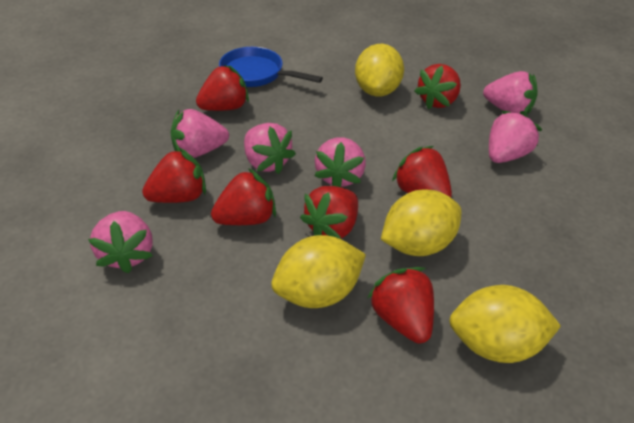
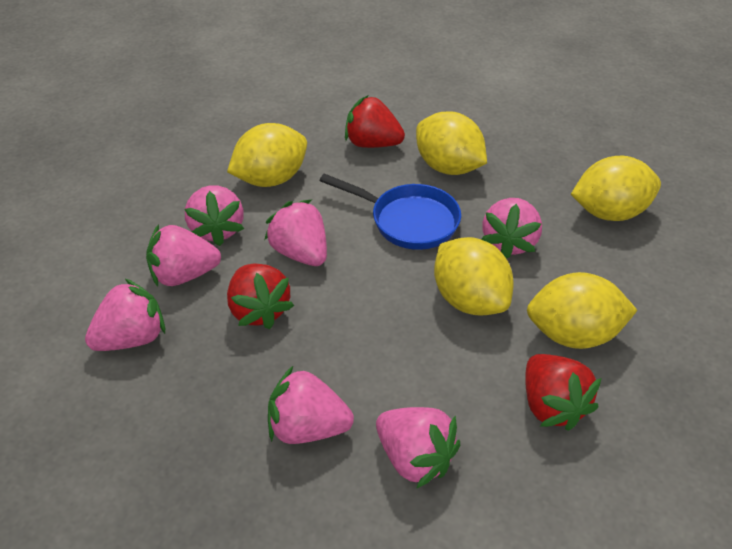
pink strawberry: [88,211,153,273] [171,109,229,158] [244,123,296,174] [314,137,366,187] [483,71,538,114] [489,111,542,163] = 6 -> [85,278,165,351] [146,224,221,287] [184,185,244,246] [265,200,327,266] [268,366,354,444] [376,407,460,489] [481,198,542,259] = 7
red strawberry: [142,148,206,203] [196,65,249,111] [211,168,276,225] [300,186,358,239] [368,267,434,344] [392,146,452,197] [414,64,461,109] = 7 -> [227,264,294,329] [345,96,405,148] [525,354,601,431] = 3
yellow lemon: [271,235,366,308] [355,44,404,96] [381,190,462,256] [449,285,561,363] = 4 -> [227,123,307,187] [416,111,487,175] [434,237,514,316] [527,272,638,349] [571,156,661,221] = 5

